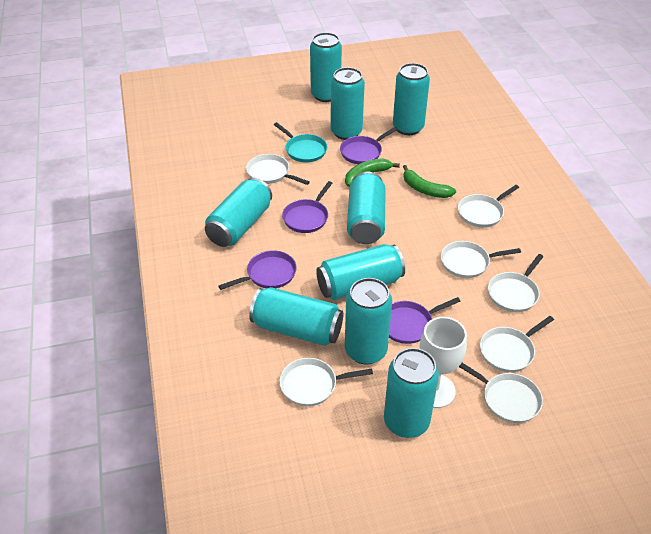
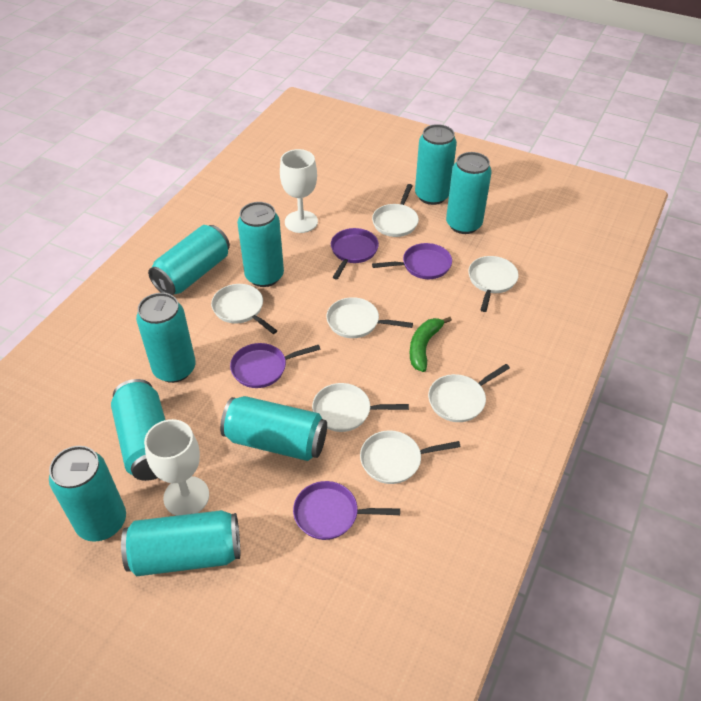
green banana: [345,158,400,187] [403,165,456,198] = 2 -> [410,317,452,372] = 1
turquoise pan: [274,122,327,163] = 1 -> none = 0
white goblet: [419,317,467,408] = 1 -> [144,419,209,516] [280,149,318,233] = 2

